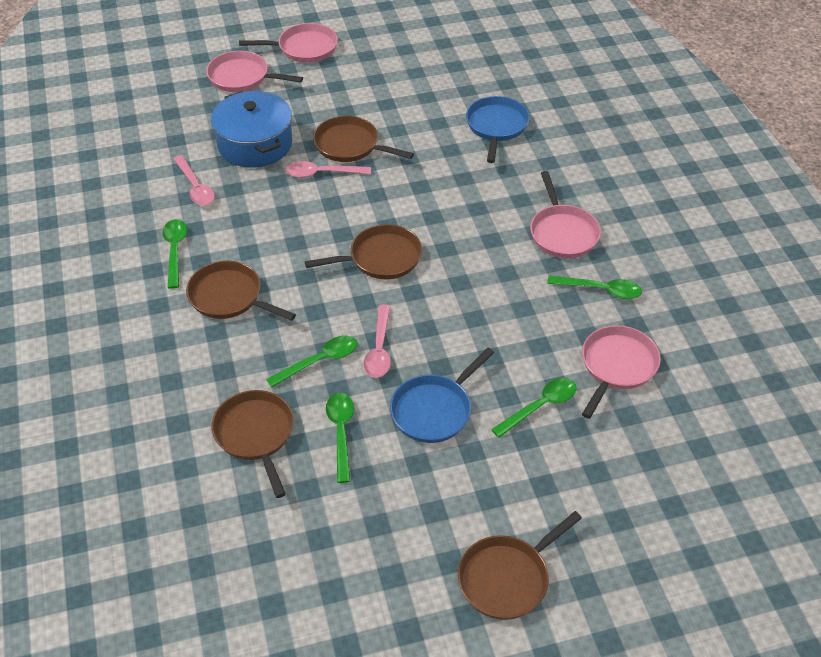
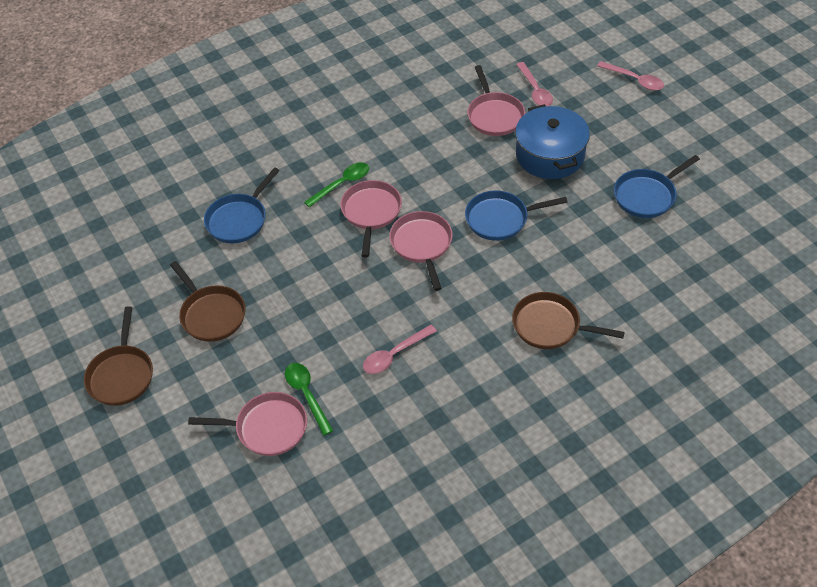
blue pan: [390,348,494,443] [466,96,530,163] = 2 -> [204,167,280,243] [465,190,568,241] [614,155,700,218] = 3
brown pan: [186,261,296,321] [212,390,294,498] [305,224,422,279] [313,116,414,162] [458,511,582,620] = 5 -> [84,306,153,406] [170,261,246,342] [512,292,625,349] = 3
green spoon: [163,219,187,289] [266,335,357,387] [326,393,354,483] [491,378,577,438] [547,276,642,299] = 5 -> [285,363,333,436] [304,162,369,207] = 2

